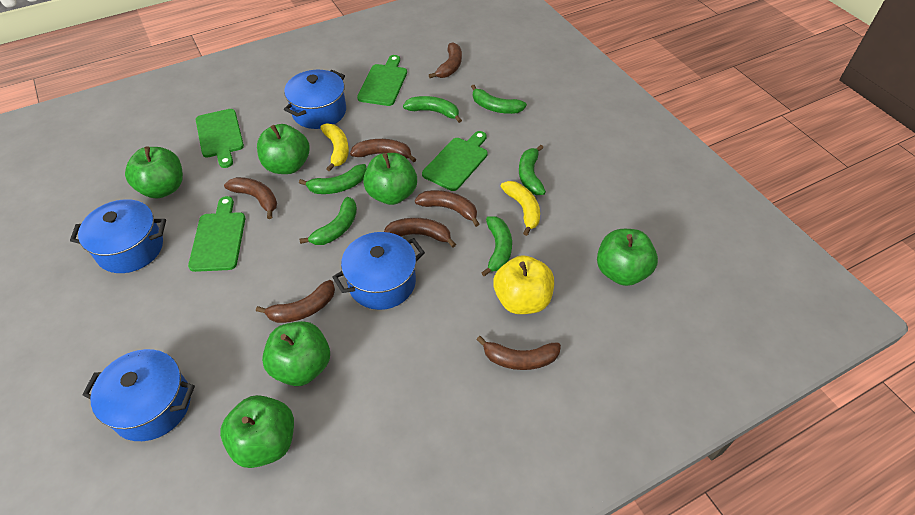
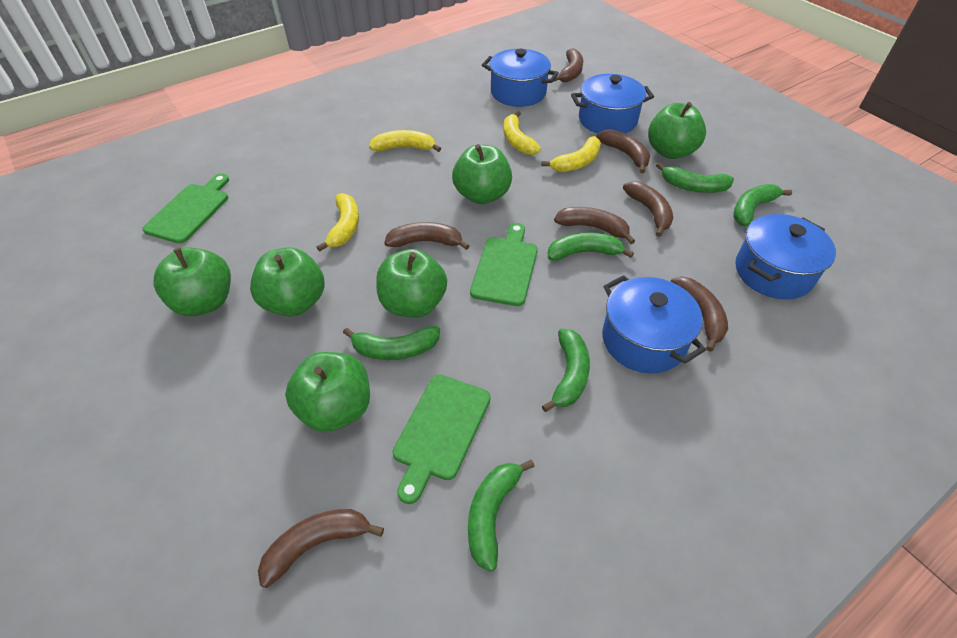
green cutting board: [188,196,245,272] [196,109,244,168] [357,55,407,106] [422,131,488,191] = 4 -> [142,174,229,244] [392,374,491,504] [470,223,538,306] = 3
yellow apple: [493,255,554,314] = 1 -> none = 0
yellow banana: [320,123,349,172] [500,181,540,236] = 2 -> [316,193,359,252] [369,130,441,152] [504,111,541,155] [541,136,601,172] = 4

